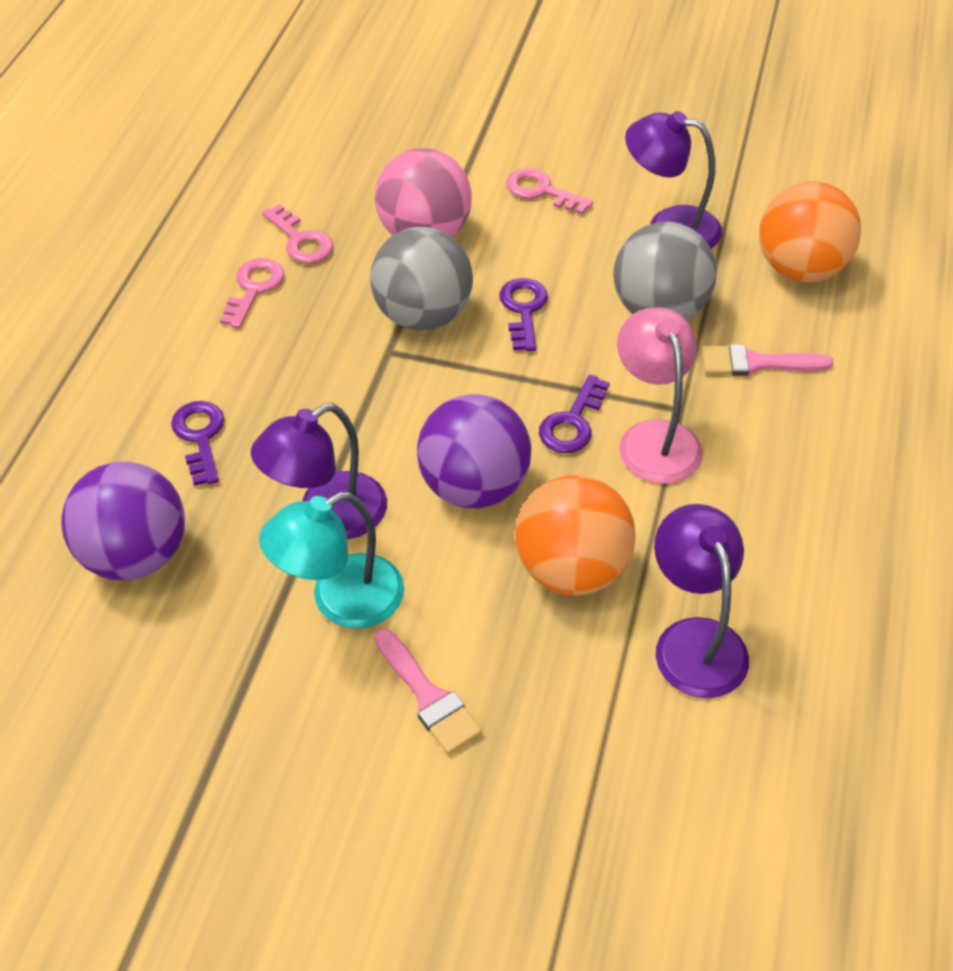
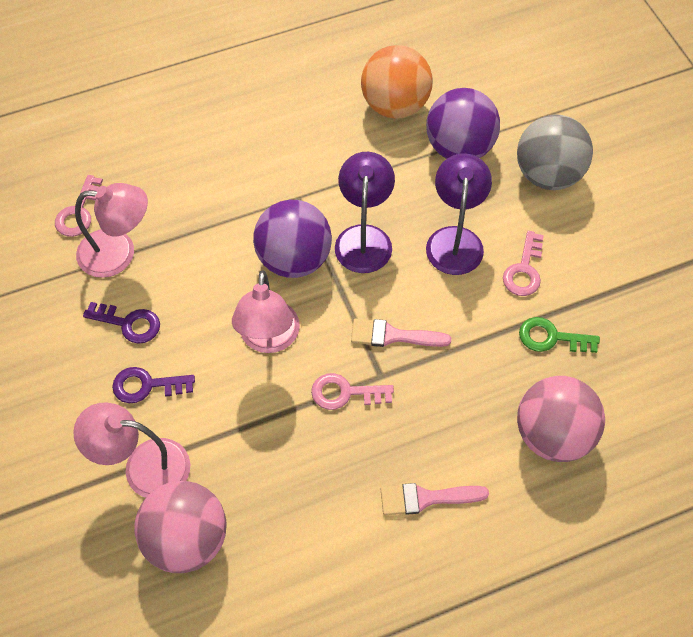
green key: none = 0 -> [519,317,600,353] = 1
grey ball: [371,227,473,330] [613,221,717,320] = 2 -> [517,115,593,190] = 1
orange ball: [515,475,636,596] [759,181,861,283] = 2 -> [361,45,433,119] = 1
pink ball: [375,148,472,237] = 1 -> [134,481,226,573] [517,376,605,462] = 2
pink lamp: [617,307,703,484] = 1 -> [73,403,190,498] [75,183,148,278] [232,270,300,353] = 3
purple key: [171,401,224,486] [499,278,548,351] [539,375,610,453] = 3 -> [83,302,160,344] [112,367,195,403] = 2
purple lamp: [251,403,387,539] [625,111,722,248] [654,504,749,698] = 3 -> [335,152,395,273] [426,153,492,275] = 2
turquoise lamp: [259,492,404,629] = 1 -> none = 0

